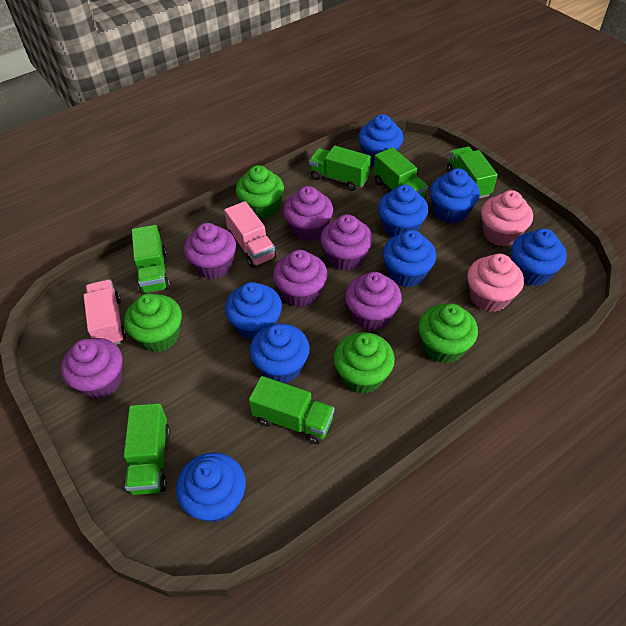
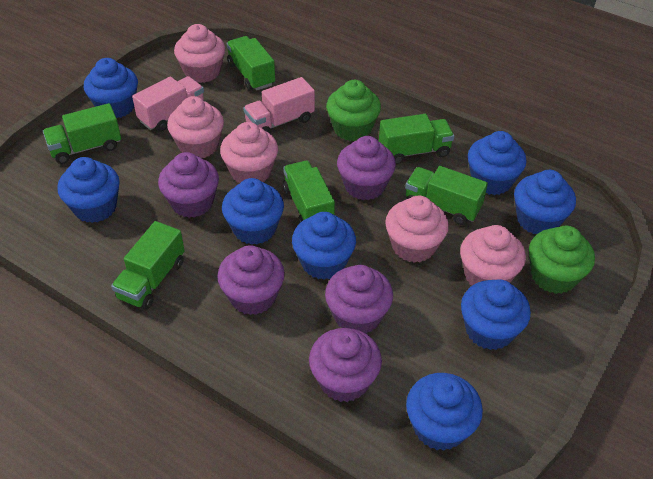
green cupcake: [124,293,182,352] [236,165,284,220] [334,332,395,394] [418,304,478,364] = 4 -> [326,80,381,141] [529,226,595,294] = 2
pink cupcake: [467,254,524,312] [481,190,533,246] = 2 -> [167,96,224,158] [174,24,225,83] [220,122,278,183] [385,196,449,263] [460,225,526,286] = 5
purple cupcake: [61,338,123,399] [184,223,236,279] [273,250,327,307] [283,186,333,241] [320,214,373,271] [345,272,402,330] = 6 -> [158,152,219,218] [217,245,285,315] [309,328,382,402] [325,265,393,334] [337,136,396,200] = 5

